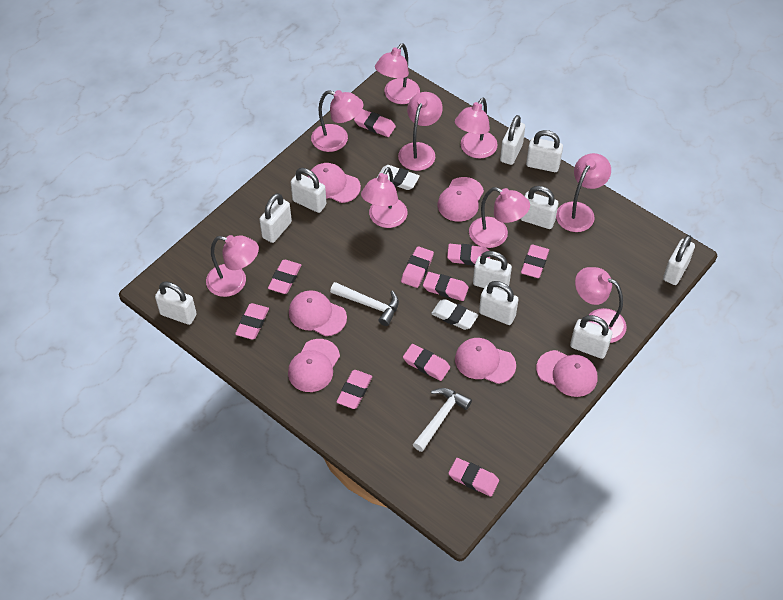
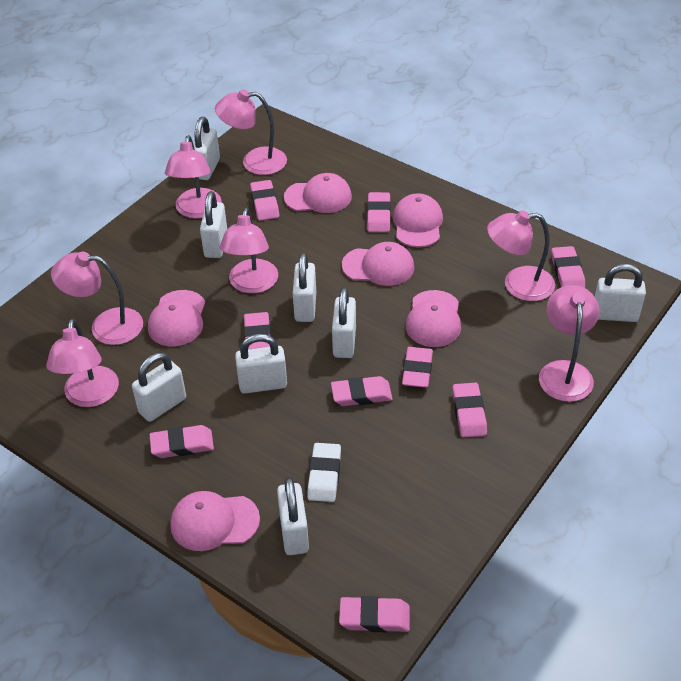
pink eraser: [235,303,269,339] [268,260,301,294] [337,370,372,409] [354,109,396,137] [401,246,434,288] [403,344,450,381] [423,272,469,301] [447,244,490,266] [448,458,499,496] [521,245,549,278] = 10 -> [149,425,214,458] [244,312,271,350] [250,180,279,221] [331,376,393,406] [339,596,410,633] [367,192,391,232] [402,347,433,388] [452,383,487,437] [551,246,585,288] = 9
pink lamp: [206,235,259,297] [311,90,363,152] [361,167,408,228] [375,43,420,104] [398,92,443,171] [455,98,498,158] [469,187,530,248] [556,153,611,232] [575,267,626,343] = 9 -> [46,318,119,407] [51,252,143,345] [165,135,221,218] [215,89,287,175] [220,208,278,294] [487,211,555,301] [539,285,599,402] = 7
white eraser: [377,165,420,190] [431,299,478,330] = 2 -> [307,443,341,502] = 1
white hammer: [330,282,399,326] [413,388,472,452] = 2 -> none = 0
white padlock: [155,281,197,325] [259,193,292,243] [291,168,326,213] [473,251,512,292] [479,281,519,325] [500,115,525,165] [521,186,558,229] [526,130,563,172] [570,315,613,359] [663,235,695,285] = 10 -> [132,353,186,422] [193,117,220,180] [200,191,227,258] [235,334,287,394] [277,477,309,555] [293,253,316,322] [332,287,356,358] [595,264,646,322] = 8

